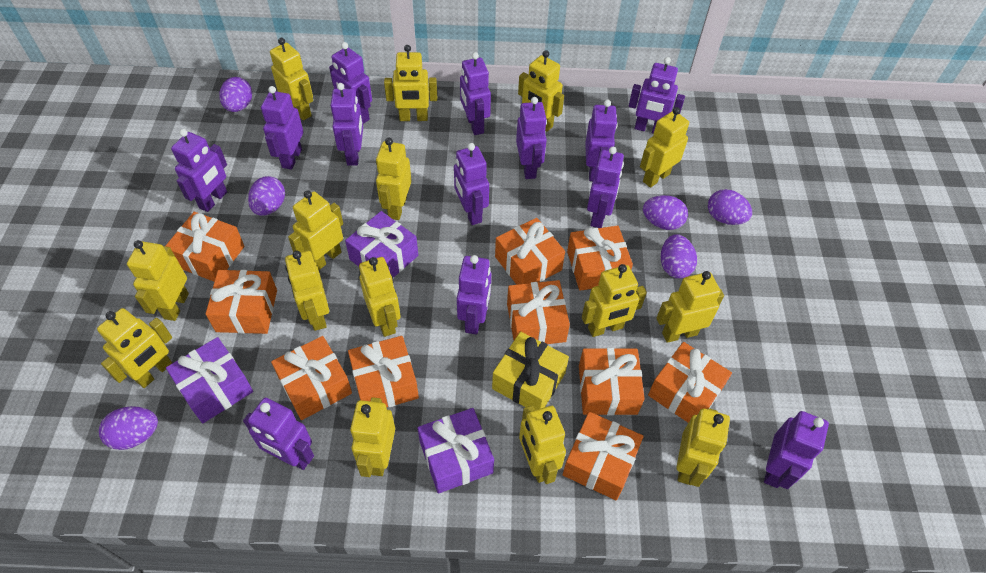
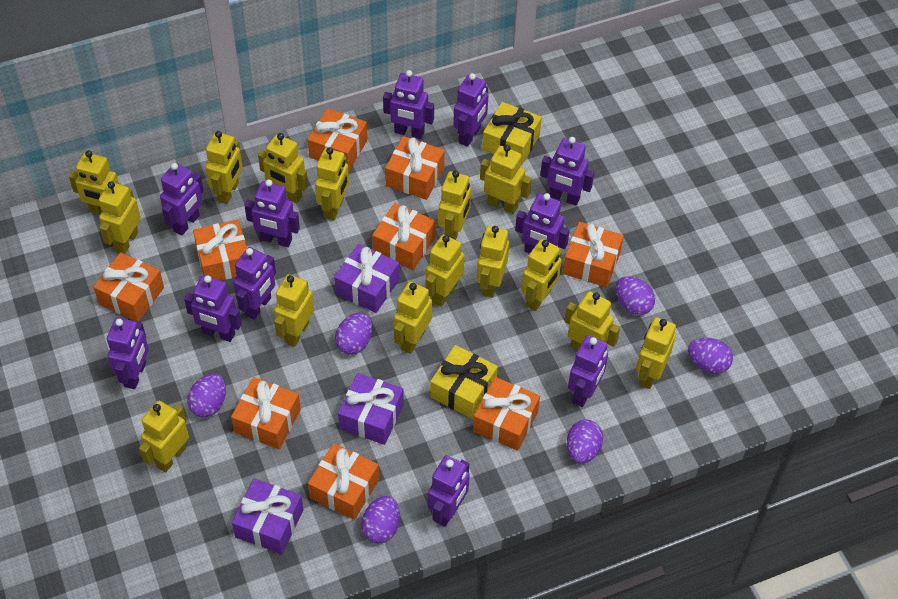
orange gift: [166,212,245,282] [206,270,277,334] [271,336,352,420] [348,336,419,407] [495,218,565,285] [507,280,570,344] [563,412,644,500] [567,226,633,291] [579,348,645,415] [648,342,732,423] = 10 -> [93,252,164,322] [193,220,247,281] [231,377,301,449] [308,108,368,171] [308,443,379,520] [372,203,435,270] [385,136,445,200] [473,377,540,451] [563,222,624,287] = 9
purple robot: [171,129,227,212] [243,398,314,470] [261,86,303,169] [329,42,372,124] [331,83,363,166] [454,143,489,225] [457,255,491,334] [460,52,491,135] [516,97,547,179] [585,100,618,181] [587,147,624,228] [629,57,685,134] [764,411,829,489] = 13 -> [107,318,149,389] [160,163,204,235] [184,275,242,342] [233,247,276,319] [244,180,300,247] [383,70,434,139] [428,455,470,527] [453,73,488,147] [515,193,570,253] [540,137,594,206] [568,335,608,407] = 11
yellow gift: [492,332,569,410] = 1 -> [430,345,498,419] [482,102,542,165] = 2

